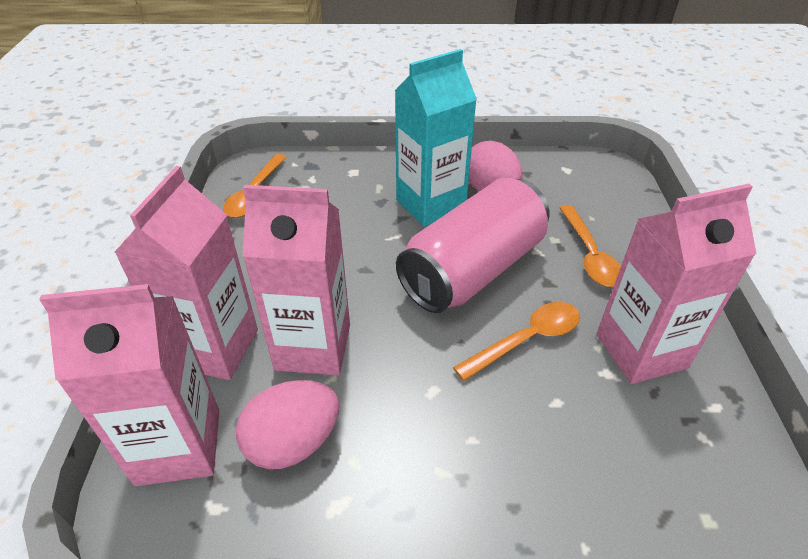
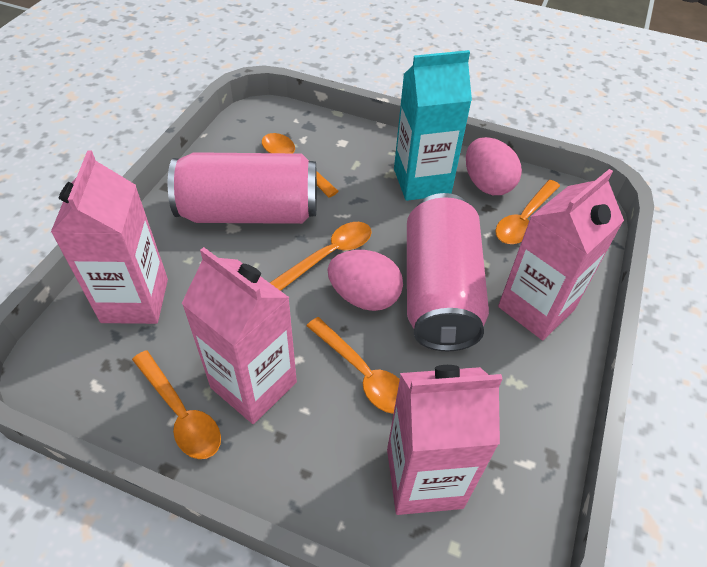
orange spoon: [223,154,287,218] [453,302,580,381] [560,205,621,287] = 3 -> [132,350,221,459] [262,133,339,198] [270,222,372,291] [307,317,400,414] [495,180,560,244] = 5
pink can: [396,178,550,313] = 1 -> [168,152,317,224] [407,193,489,352] = 2

